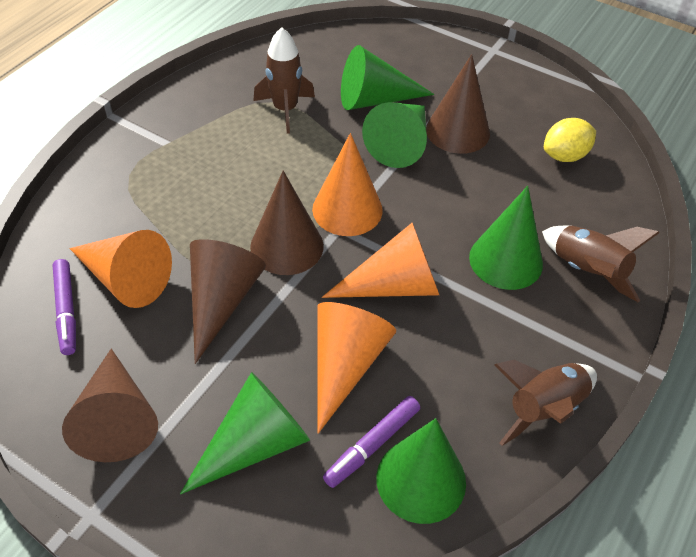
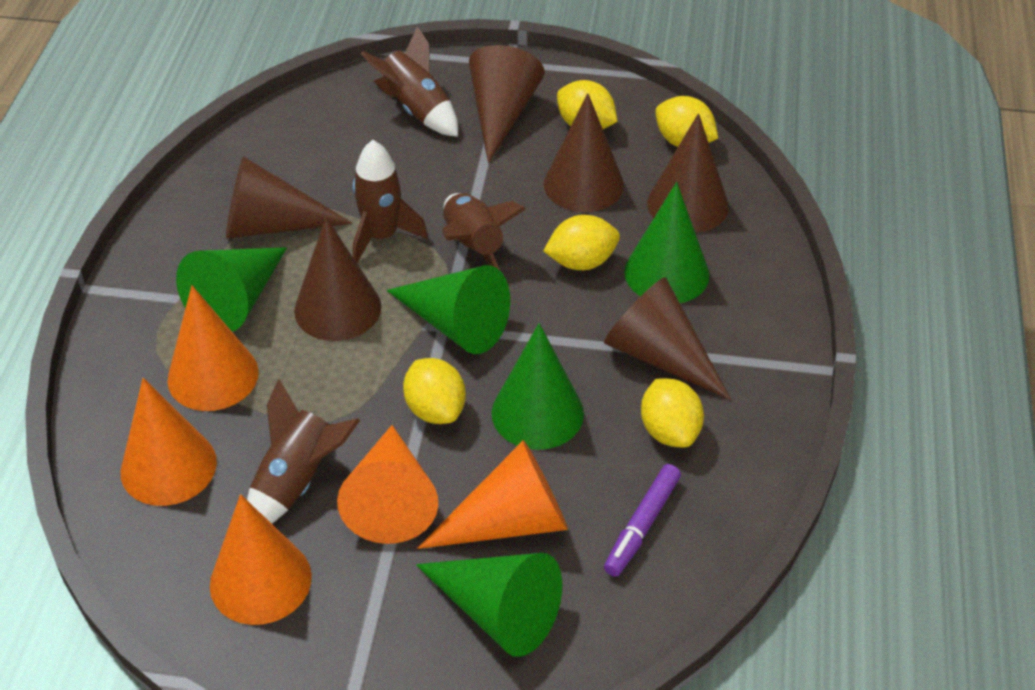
brown cone: [62,348,158,462] [190,239,266,364] [250,171,324,275] [426,54,490,154] = 4 -> [226,156,352,239] [294,218,381,341] [469,45,545,163] [544,93,624,212] [604,277,731,400] [647,113,729,233] = 6
brown rocket: [253,27,315,134] [494,360,597,446] [542,226,660,302] = 3 -> [247,379,360,524] [353,140,428,263] [360,26,458,137] [442,193,525,270] = 4
orange cone: [70,230,172,308] [312,133,383,236] [317,302,396,434] [322,223,439,298] = 4 -> [121,378,217,506] [167,286,259,411] [210,494,312,625] [337,425,438,544] [417,440,568,549] = 5
purple marker: [52,259,76,355] [323,396,420,488] = 2 -> [604,464,681,577] = 1
yellow lemon: [544,118,596,162] = 1 -> [403,358,466,424] [543,215,620,270] [557,80,617,129] [641,379,704,447] [656,96,718,147] = 5

